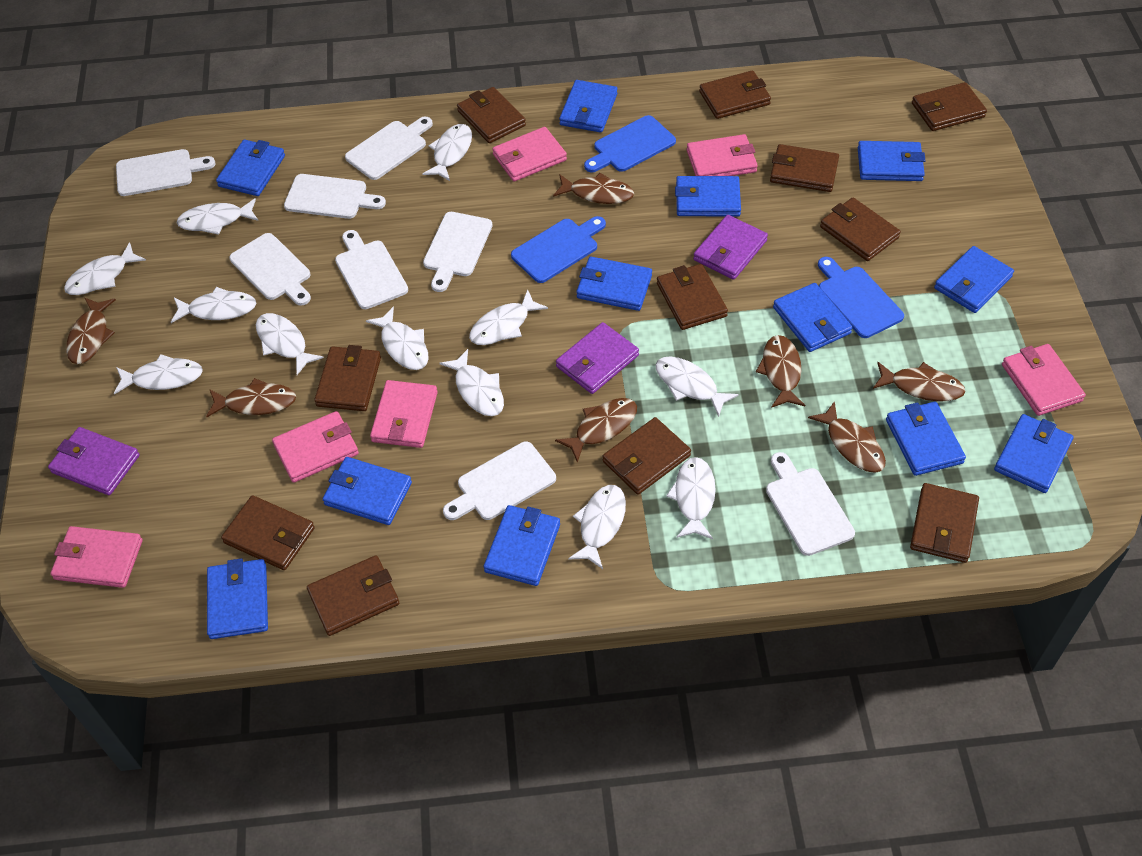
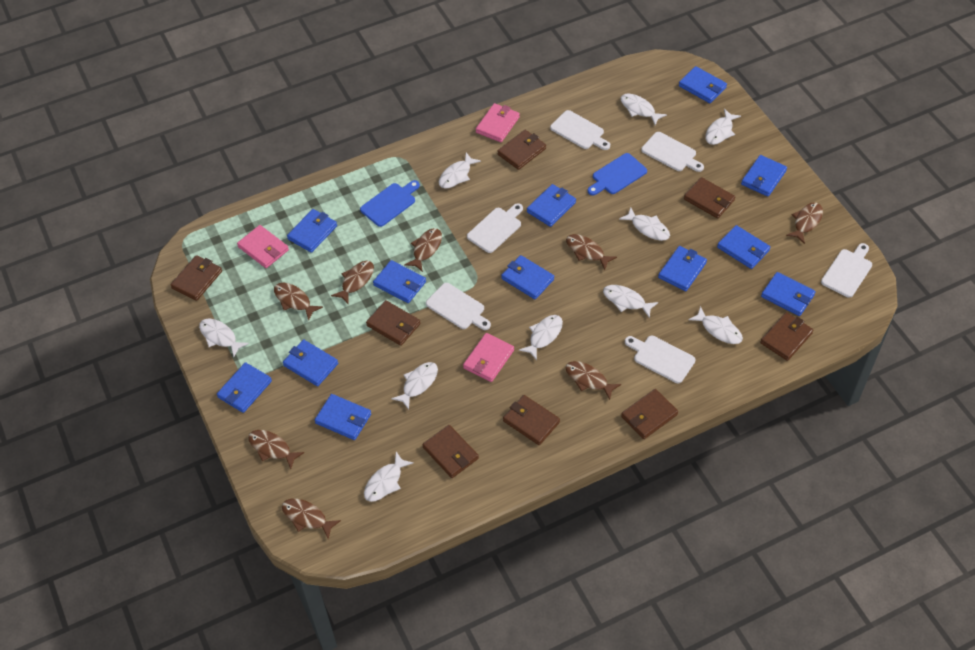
blue cutting board: [511,216,606,283] [584,115,676,172] [818,257,904,338] = 3 -> [360,180,420,227] [588,153,647,195] = 2
brown fish: [66,298,116,364] [206,378,296,417] [553,173,634,204] [555,398,637,463] [756,335,805,408] [808,401,886,473] [873,362,966,401] = 7 -> [248,430,304,469] [274,283,323,321] [282,499,341,539] [331,261,374,304] [404,228,442,272] [565,361,621,400] [566,234,617,270] [786,202,823,244] = 8
brown wallet: [221,495,315,570] [307,555,399,636] [314,345,381,411] [457,87,526,143] [603,417,691,495] [657,264,728,330] [699,70,771,119] [770,144,839,192] [820,197,901,261] [910,483,979,563] [912,82,987,131] = 11 -> [170,255,222,301] [366,300,420,346] [422,425,479,478] [497,130,546,170] [503,395,560,445] [621,389,678,439] [684,177,735,219] [760,312,813,361] = 8
pink wallet: [50,526,143,588] [272,411,359,483] [370,380,438,448] [492,127,567,181] [687,134,758,176] [1002,344,1086,416] = 6 -> [237,225,289,268] [463,333,514,382] [476,103,520,142] = 3
purple wallet: [48,427,140,495] [556,322,639,394] [693,215,768,280] = 3 -> none = 0
white cutting board: [116,149,215,196] [229,233,311,306] [284,174,386,219] [335,230,408,309] [345,117,433,180] [423,212,493,292] [443,441,556,520] [766,452,855,556] = 8 -> [426,283,491,330] [467,203,523,253] [550,110,610,150] [625,336,696,383] [641,132,704,172] [821,243,872,298] = 6
white fish: [64,242,146,295] [114,354,203,394] [171,287,256,323] [176,198,258,235] [256,313,324,375] [366,306,429,370] [422,124,472,181] [439,349,504,416] [469,289,548,345] [568,485,626,569] [655,356,739,417] [666,457,716,539] = 12 -> [199,318,249,357] [364,452,413,502] [391,362,438,410] [439,153,481,189] [519,315,563,360] [603,285,658,318] [619,208,670,241] [621,94,667,125] [688,306,743,344] [706,109,741,145] = 10

